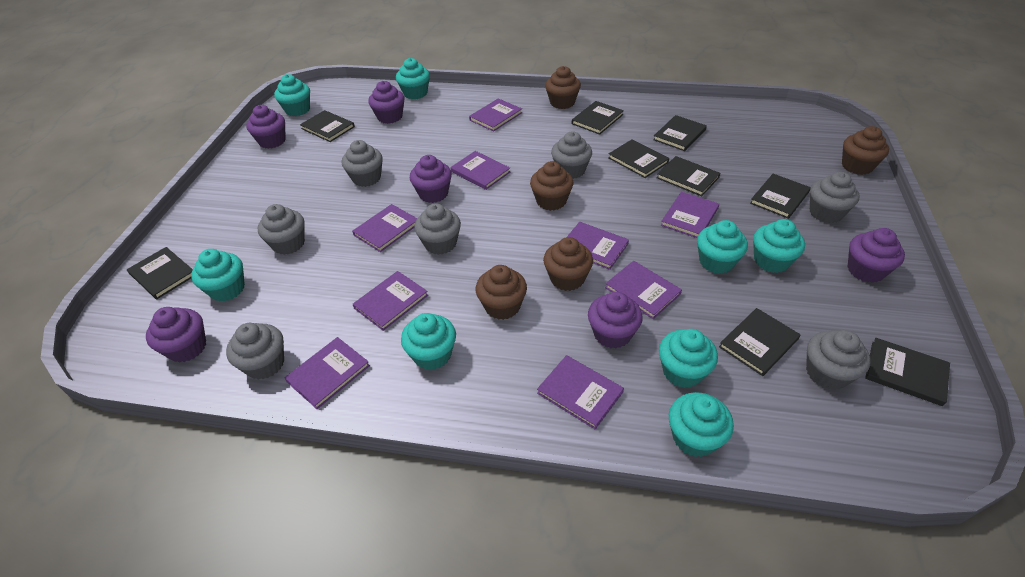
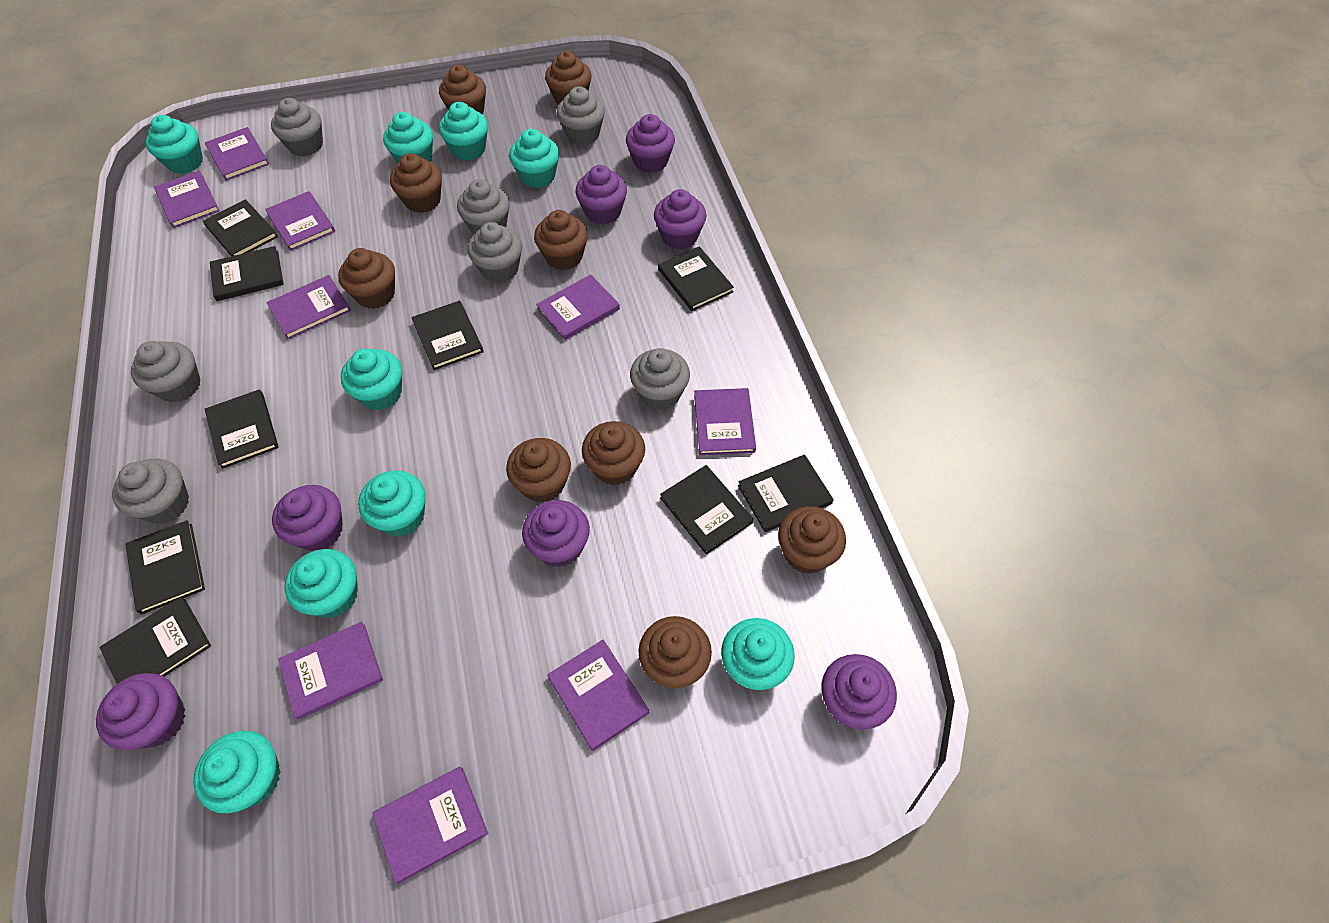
brown cupcake: [476,265,527,320] [530,161,573,211] [543,237,593,291] [545,66,581,109] [842,126,889,175] = 5 -> [338,248,395,309] [390,153,442,213] [439,65,486,114] [506,438,571,503] [534,210,588,270] [545,51,592,105] [582,421,645,485] [638,616,712,688] [778,506,846,574] = 9
purple cupcake: [146,307,206,363] [246,105,286,149] [368,81,404,124] [410,155,452,203] [588,292,643,349] [847,228,905,283] = 6 -> [96,673,185,750] [272,485,343,551] [522,500,590,567] [576,165,627,225] [626,114,675,173] [654,189,707,249] [822,654,897,729] = 7
turquoise cupcake: [191,249,245,302] [274,74,310,116] [396,58,430,100] [401,313,456,370] [659,329,718,388] [669,392,734,457] [697,220,748,274] [753,219,805,273] = 8 -> [146,115,203,174] [193,731,281,813] [285,549,358,618] [341,349,402,410] [358,470,426,536] [383,112,433,163] [439,102,488,160] [509,129,559,188] [721,618,795,690] = 9

